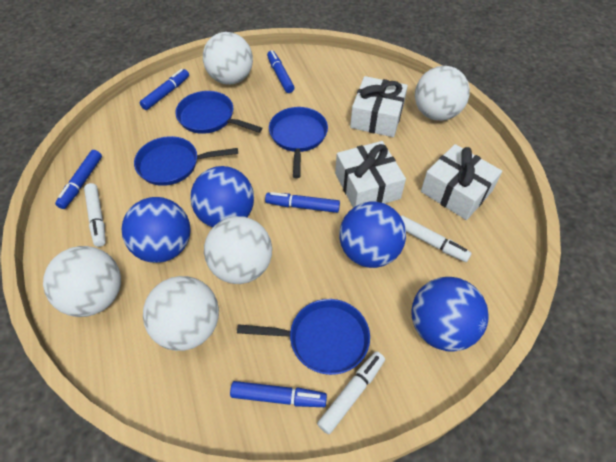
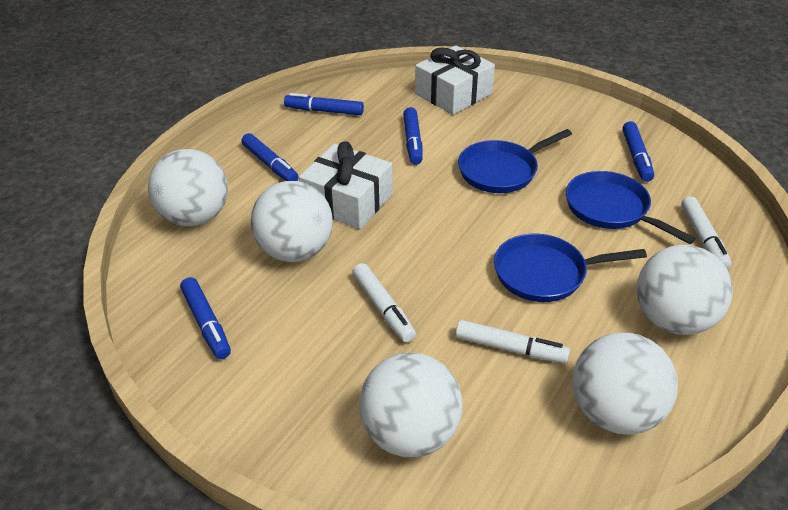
blue ball: [121,197,191,263] [190,166,254,227] [339,202,406,268] [411,277,489,351] = 4 -> none = 0
blue pan: [134,136,238,186] [175,91,262,134] [237,299,370,375] [269,107,328,178] = 4 -> [458,129,572,193] [494,234,647,302] [566,171,696,244] = 3
white gift: [335,141,406,208] [350,76,408,137] [421,144,502,220] = 3 -> [299,141,393,229] [415,46,495,115] = 2

